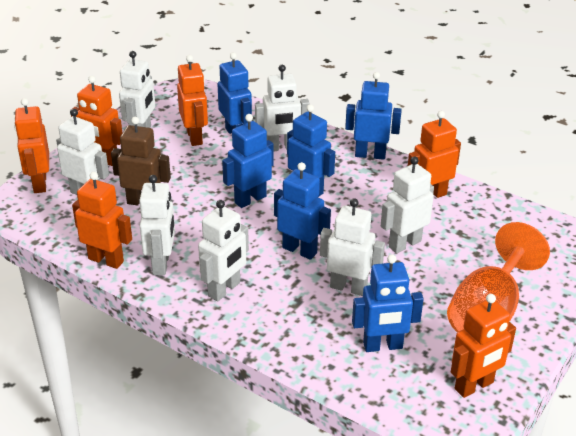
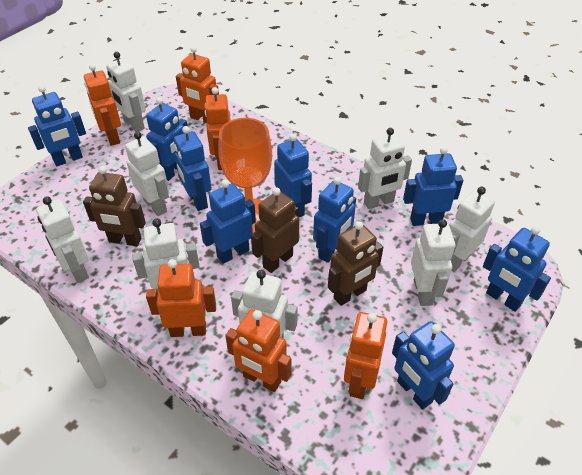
blue robot: [218,52,252,134] [222,114,274,208] [274,162,331,260] [287,104,335,197] [345,72,402,160] [352,254,424,352] = 6 -> [28,85,86,166] [146,97,187,181] [174,126,212,211] [200,180,256,264] [274,134,312,217] [313,177,356,263] [392,321,455,409] [403,146,463,226] [483,226,551,312] = 9
brown robot: [111,117,171,206] = 1 -> [83,166,146,246] [251,187,299,273] [328,221,383,306] = 3
white robot: [56,109,109,195] [119,51,155,128] [139,175,175,275] [198,200,249,301] [255,65,310,151] [320,198,385,296] [381,156,434,253] = 7 -> [36,196,89,283] [106,52,146,132] [125,132,169,216] [132,219,200,293] [231,270,297,338] [358,128,412,209] [411,219,455,306] [449,187,495,272] = 8

